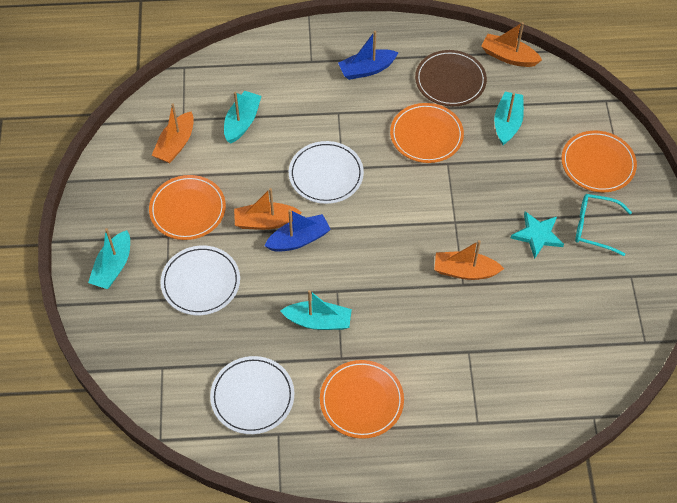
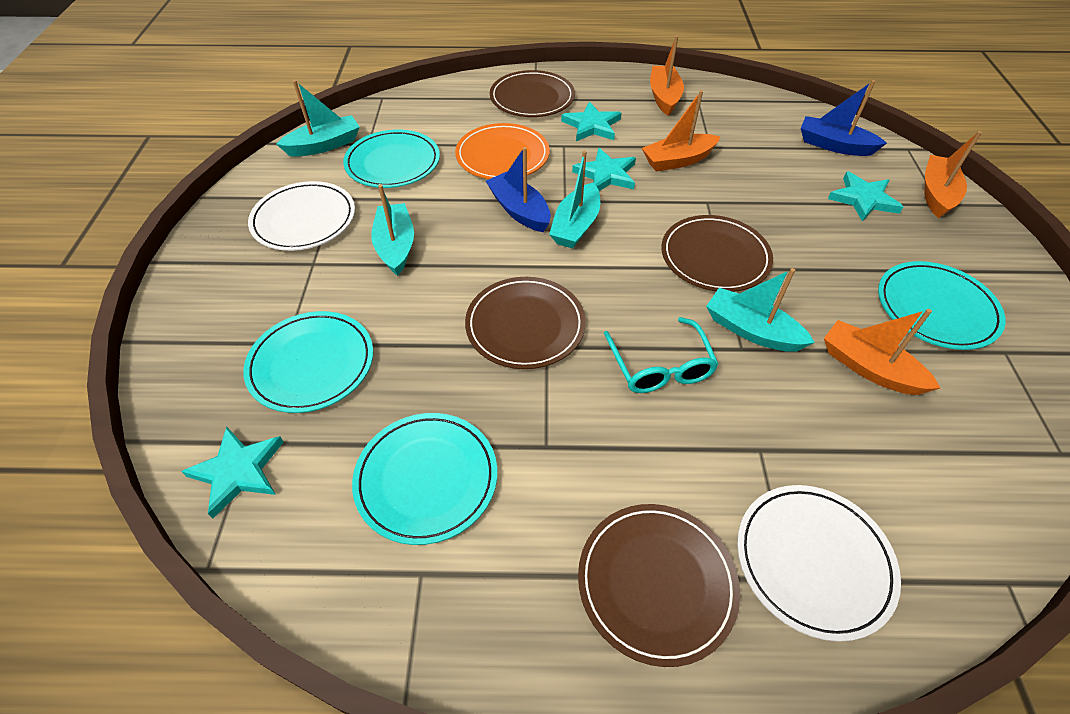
brown plate: [415,50,487,107] = 1 -> [465,277,586,369] [490,70,575,117] [578,504,740,667] [661,215,773,292] = 4
orange plate: [149,175,226,240] [320,360,404,439] [390,103,464,163] [561,131,637,192] = 4 -> [455,123,550,179] = 1
turquoise plate: none = 0 -> [243,311,373,413] [343,130,440,188] [352,413,497,545] [878,261,1006,350] = 4
turquoise star: [511,211,564,259] = 1 -> [181,427,284,518] [561,102,622,141] [572,148,636,191] [828,171,903,222] = 4
white plate: [160,246,240,315] [210,356,294,434] [289,141,364,204] = 3 -> [248,181,355,251] [737,485,901,642] = 2

